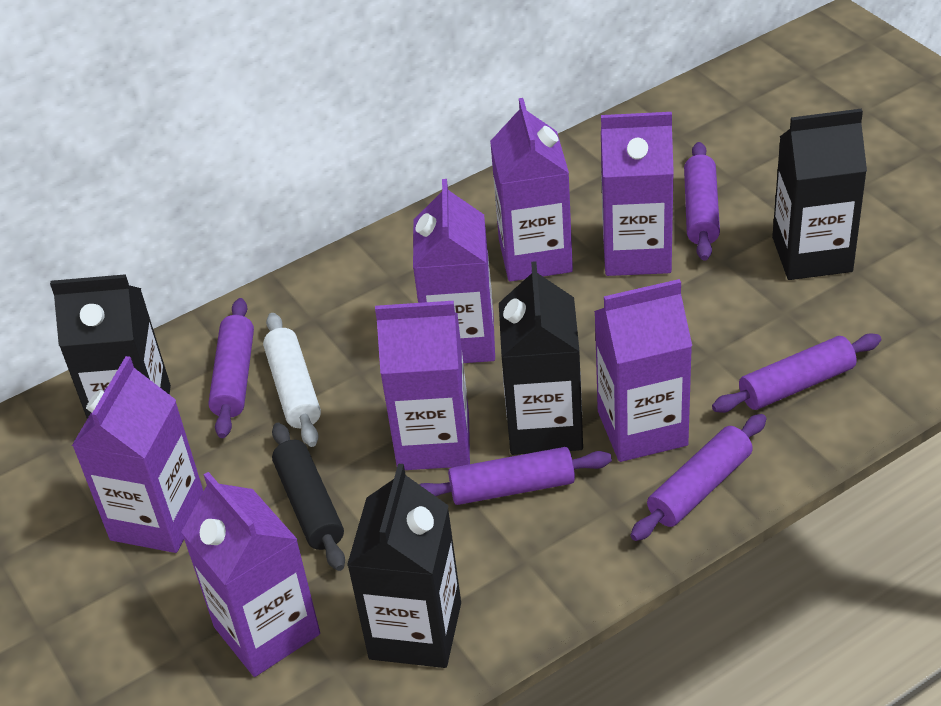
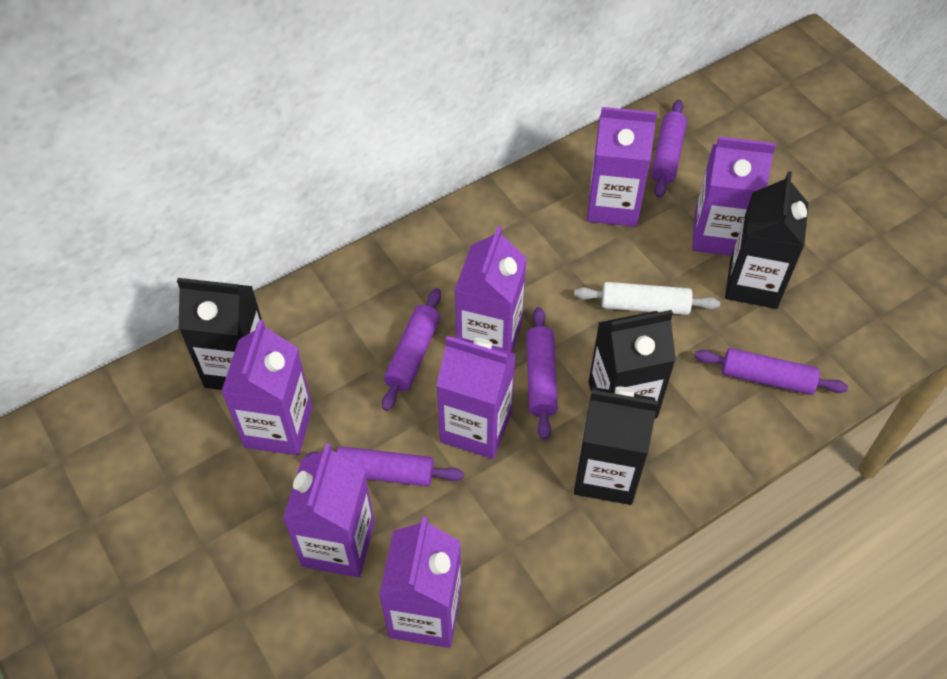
black rolling pin: [272,423,345,571] = 1 -> none = 0

